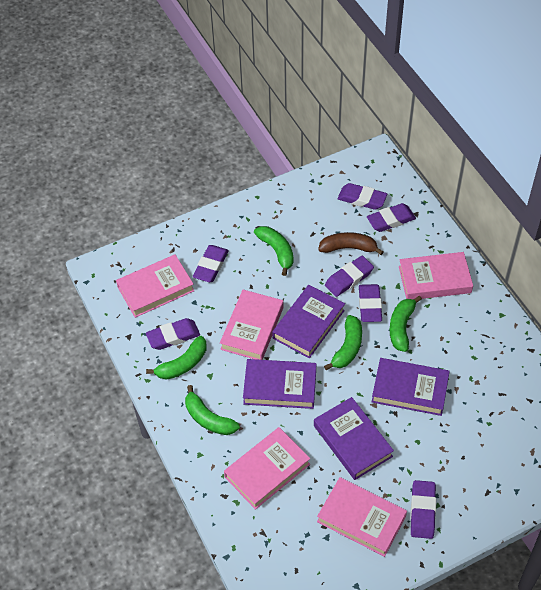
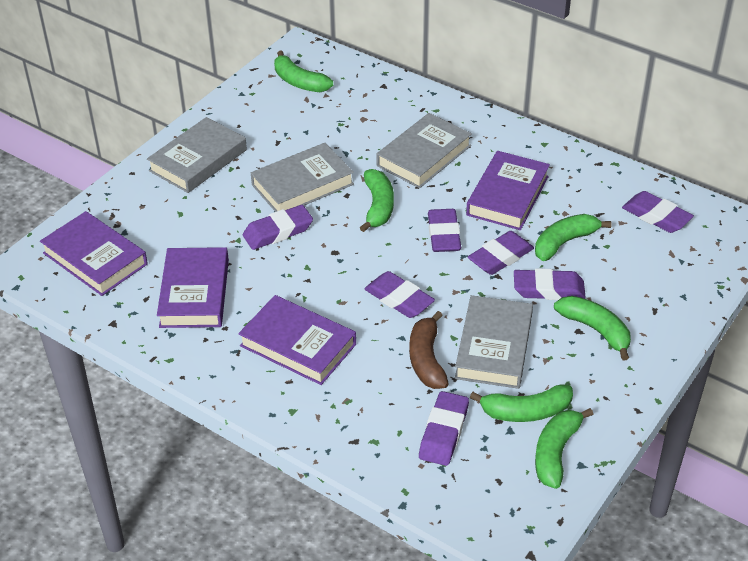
green banana: [146,336,206,380] [185,385,240,435] [254,226,294,276] [324,315,362,370] [390,296,422,352] = 5 -> [274,50,333,92] [360,169,394,232] [470,384,573,422] [535,214,612,261] [535,408,593,489] [554,296,631,360] = 6
grey book: none = 0 -> [147,117,247,193] [251,143,354,212] [376,113,472,188] [455,295,533,389] = 4
pink book: [116,255,195,318] [220,290,283,360] [224,427,310,510] [317,477,407,557] [399,252,473,299] = 5 -> none = 0

